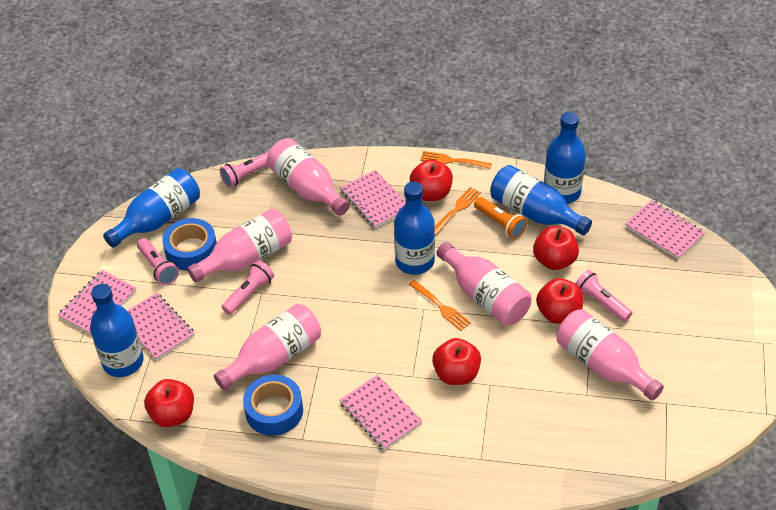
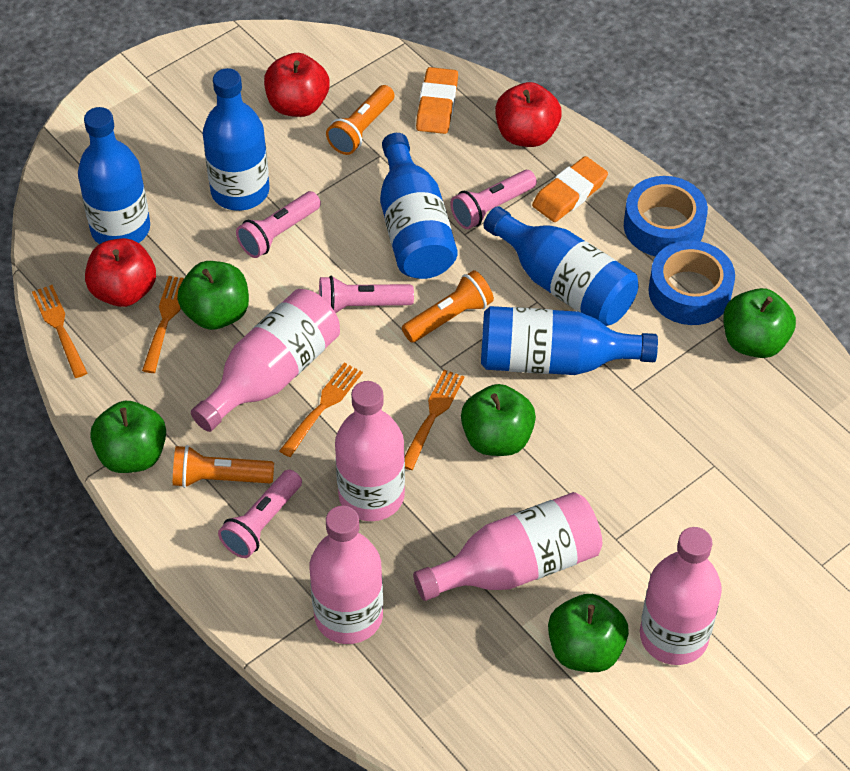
green apple: none = 0 -> [90,401,166,473] [177,261,249,330] [461,384,536,456] [548,594,629,672] [723,288,796,358] = 5
orange eraser: none = 0 -> [416,67,458,134] [532,156,608,222] = 2
orange flashlight: [474,197,527,239] = 1 -> [173,445,274,488] [326,85,394,155] [402,270,494,343] = 3
orange fork: [409,280,471,331] [420,151,492,169] [435,187,481,236] = 3 -> [32,285,87,378] [142,276,184,373] [279,363,363,457] [405,370,464,470] = 4
pink notebook: [58,270,137,335] [127,293,195,360] [340,170,406,228] [340,375,423,450] [625,200,705,260] = 5 -> none = 0
red apple: [144,379,194,427] [410,159,453,201] [432,338,481,385] [533,226,579,270] [536,278,583,324] = 5 -> [85,238,156,307] [264,53,330,117] [495,82,562,147] = 3

